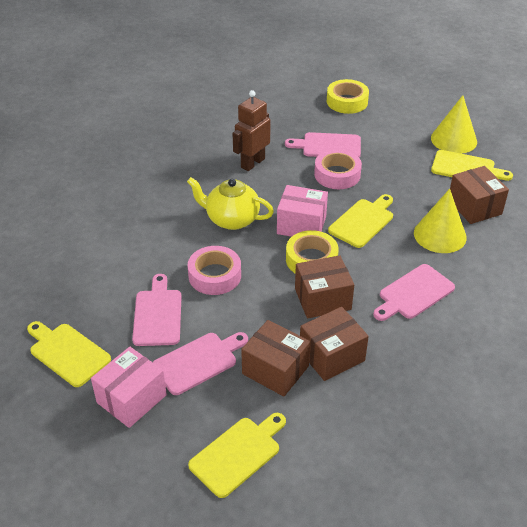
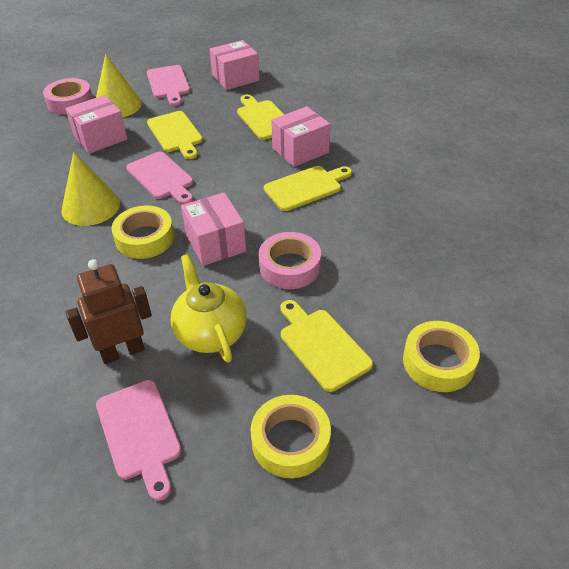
brown box: [241,320,310,397] [295,255,354,319] [300,307,369,381] [450,166,509,224] = 4 -> none = 0
pink box: [91,347,167,428] [277,185,328,237] = 2 -> [65,95,127,154] [181,192,246,266] [209,40,259,90] [271,106,330,167] = 4
pink cutting board: [132,274,182,346] [153,332,248,395] [285,132,361,158] [373,264,455,321] = 4 -> [96,380,182,501] [126,152,193,204] [147,65,190,106] = 3
yellow tape: [286,230,339,273] [327,79,369,114] = 2 -> [112,205,174,259] [251,395,331,478] [403,321,480,392] = 3

